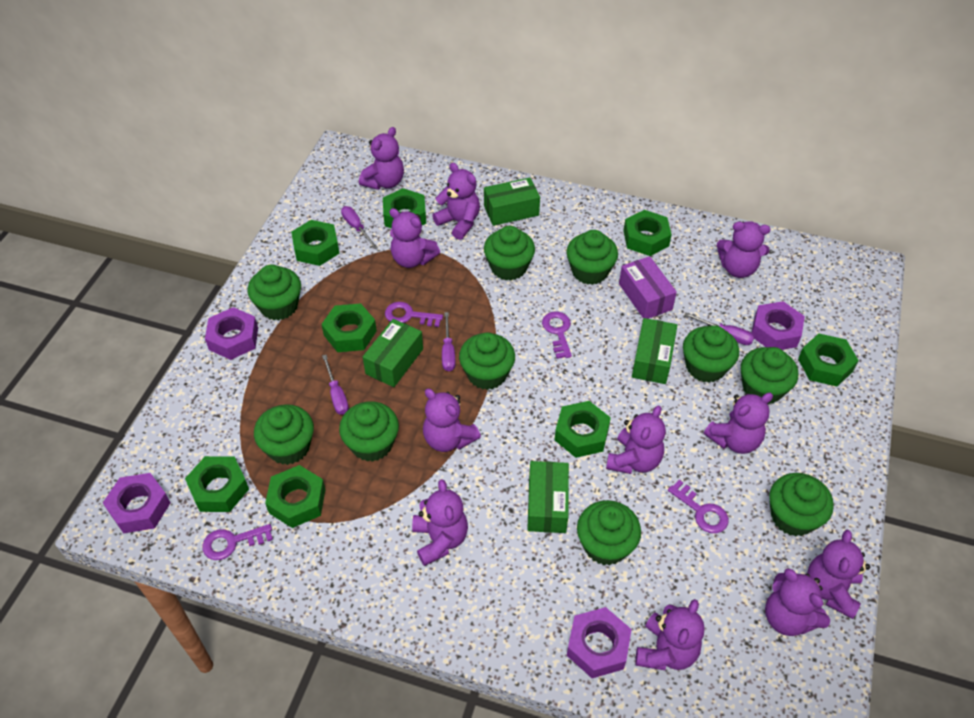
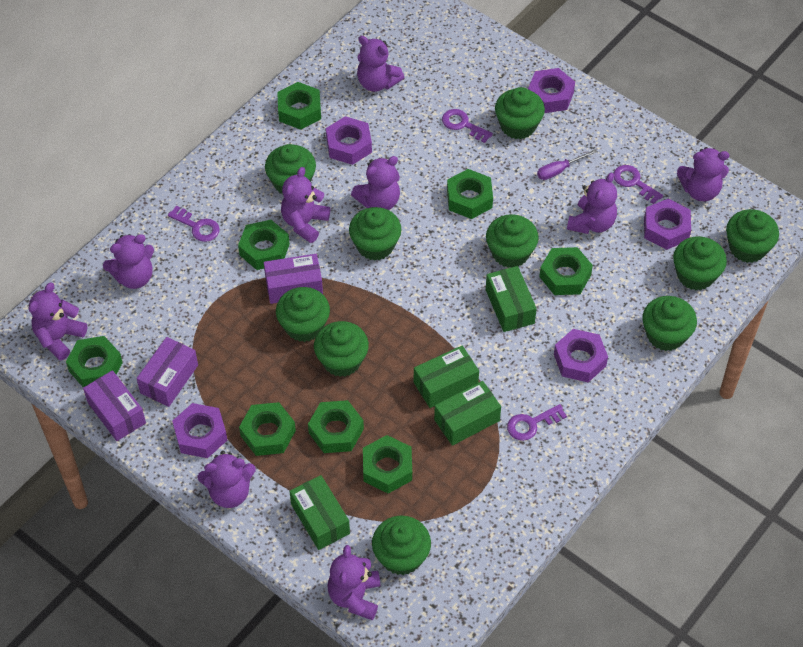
purple box: [619,256,677,319] = 1 -> [83,370,146,441] [136,337,198,407] [264,254,323,304] = 3
purple nut: [103,473,170,534] [205,307,258,360] [567,607,632,678] [751,301,805,350] = 4 -> [172,403,227,458] [326,116,372,165] [528,68,575,113] [554,329,608,382] [644,199,691,250] = 5
purple screwdriver: [322,355,349,415] [341,206,378,249] [442,312,456,371] [684,313,754,345] = 4 -> [537,149,598,180] = 1
purple teddy bear: [359,127,404,190] [389,208,440,268] [412,479,468,566] [423,388,481,452] [432,163,480,240] [606,405,666,474] [635,599,705,670] [704,393,773,454] [717,221,770,278] [765,568,830,636] [807,530,870,619] = 11 -> [29,283,87,361] [103,234,154,289] [197,451,256,508] [281,167,330,243] [328,545,380,620] [351,156,400,210] [357,36,404,92] [567,172,617,234] [677,147,729,201] = 9

